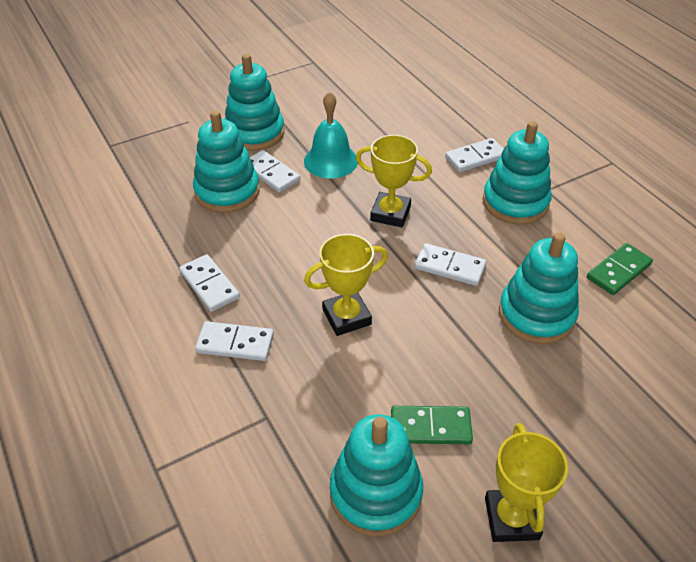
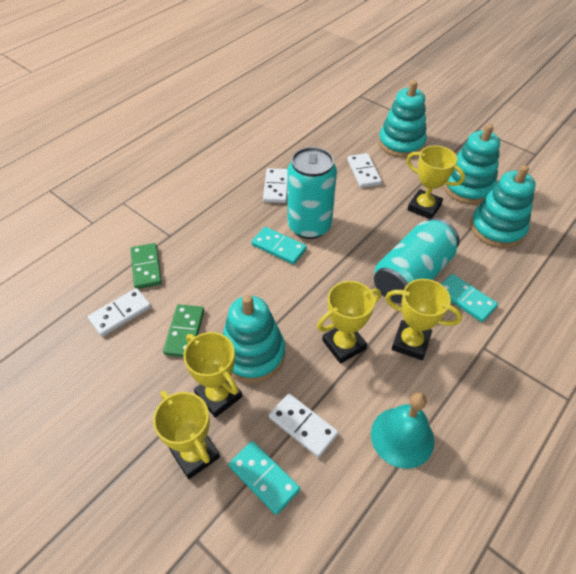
turquoise can: none = 0 -> [287,147,337,239] [374,218,460,303] = 2
turquoise domino: none = 0 -> [229,441,300,515] [252,227,307,265] [441,274,498,322] = 3
turquoise stacking toy: [193,110,260,213] [225,54,284,151] [330,414,423,537] [483,121,552,225] [499,232,579,344] = 5 -> [223,295,285,383] [378,80,427,158] [443,124,500,204] [470,165,536,248] = 4
white domino: [179,254,240,312] [195,321,274,361] [249,150,300,193] [414,243,486,286] [445,138,504,172] = 5 -> [88,288,151,337] [263,168,288,203] [269,394,338,458] [347,153,382,188] = 4
yellow trophy: [304,234,388,336] [356,135,432,227] [485,423,568,542] = 3 -> [153,391,220,479] [183,332,242,418] [317,281,381,364] [385,279,462,360] [406,146,465,219] = 5

